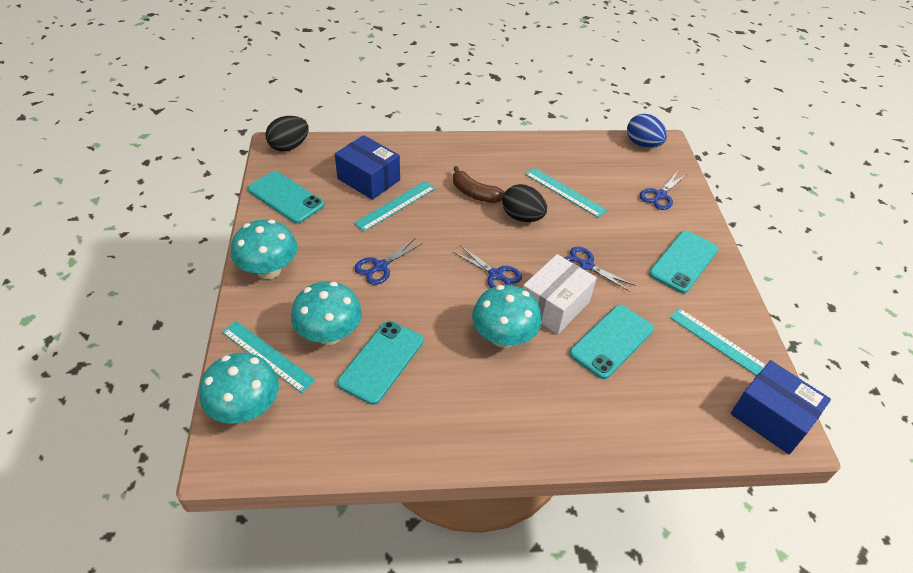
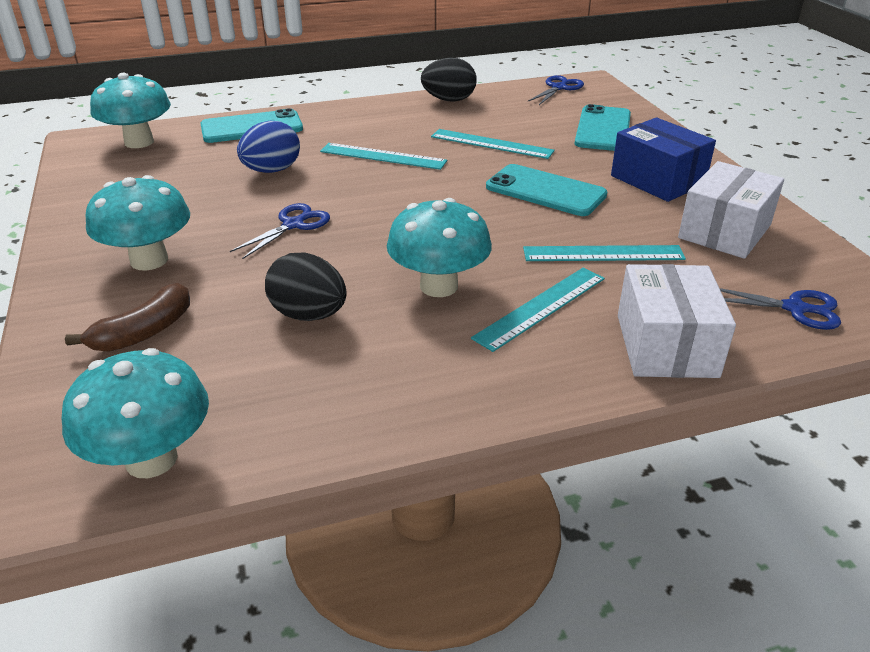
blue box: [335,135,400,200] [731,360,831,454] = 2 -> [611,118,716,202] = 1
blue scissors: [354,238,423,285] [453,245,522,288] [564,247,635,292] [640,172,687,210] = 4 -> [230,203,330,259] [528,75,584,105] [720,288,841,330] = 3
turquoise phone: [248,171,324,223] [337,321,423,405] [570,305,654,379] [649,231,718,293] = 4 -> [200,108,303,143] [486,164,607,216] [575,104,631,151] = 3
white box: [523,254,597,334] = 1 -> [618,264,736,378] [678,161,784,259] = 2

